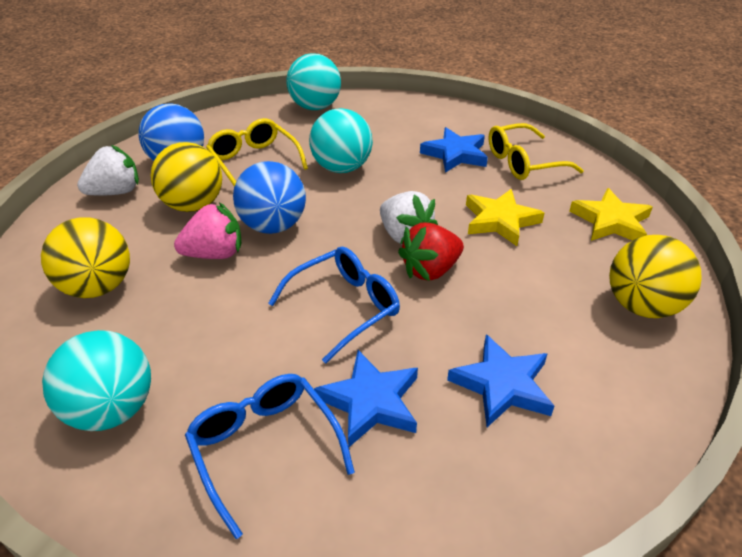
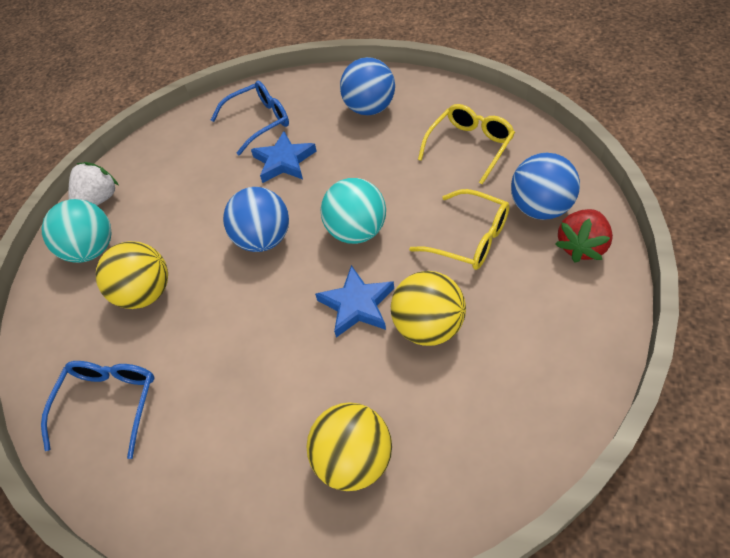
blue ball: [138,104,204,161] [233,161,306,234] = 2 -> [223,187,289,252] [340,57,395,115] [511,153,580,220] = 3
blue star: [314,350,418,447] [420,127,488,173] [447,334,554,427] = 3 -> [251,131,317,183] [315,265,394,338] = 2
pink strawberry: [174,202,241,259] = 1 -> none = 0
turquoise ball: [42,330,151,431] [286,53,341,110] [309,108,373,173] = 3 -> [41,199,112,263] [321,178,386,244] = 2
white strawberry: [77,145,139,195] [380,191,438,244] = 2 -> [68,162,119,206] = 1
yellow star: [466,189,544,246] [569,188,653,241] = 2 -> none = 0

